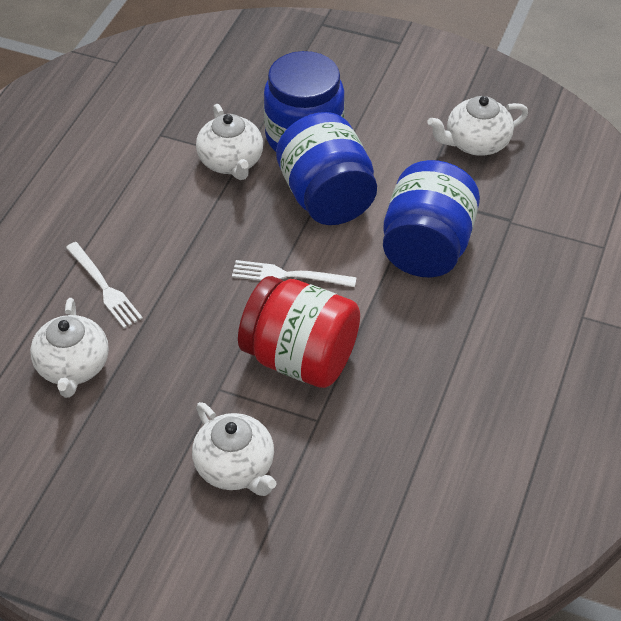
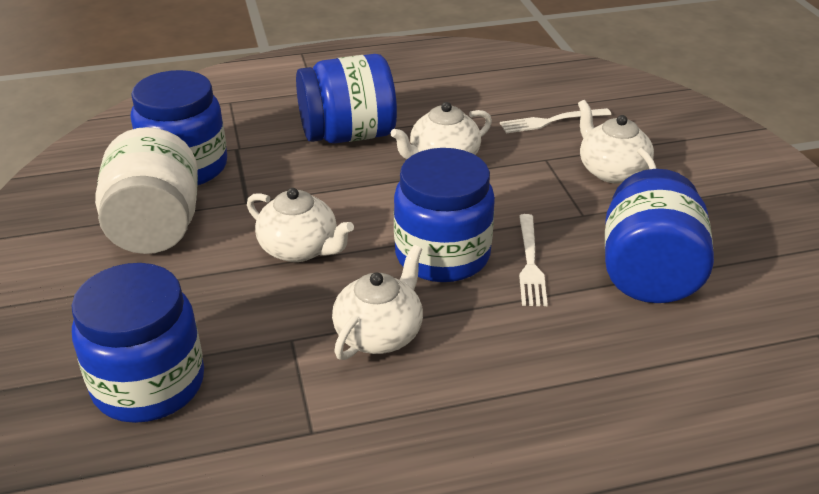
blue jar: [264,51,345,152] [276,112,377,225] [383,160,480,278] = 3 -> [71,263,204,423] [131,70,227,186] [296,54,397,144] [394,148,495,282] [605,169,714,303] = 5
red jar: [238,276,360,388] = 1 -> none = 0
white jar: none = 0 -> [95,127,198,254] = 1

